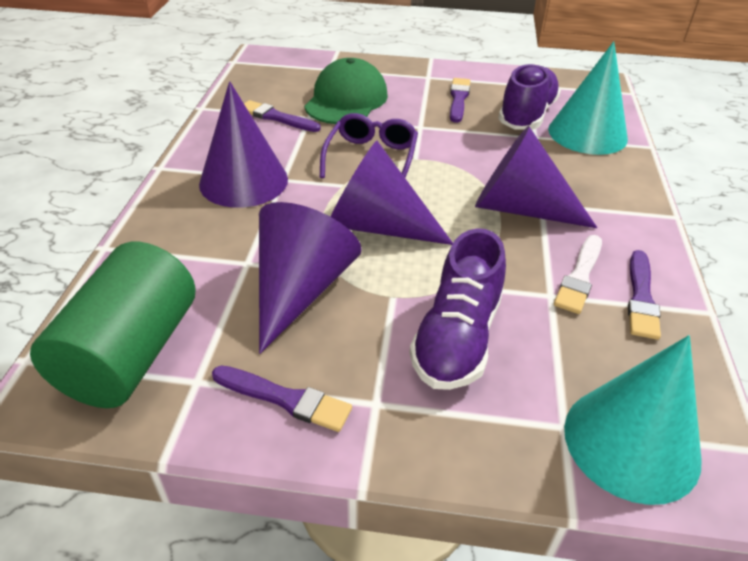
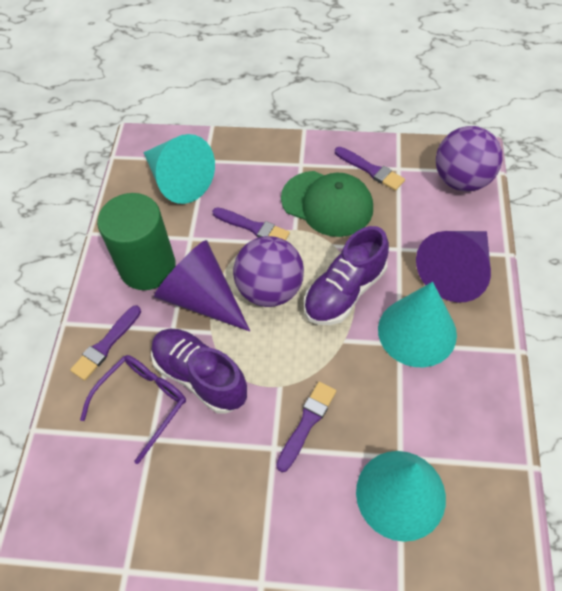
purple ball: none = 0 -> [233,236,304,307] [436,126,502,192] = 2
purple cone: [199,81,288,208] [259,202,362,354] [330,141,453,245] [475,126,597,228] = 4 -> [154,240,250,331] [416,231,491,303] = 2
turquoise cone: [548,41,628,155] [564,335,702,505] = 2 -> [143,134,215,204] [356,451,446,542] [378,282,457,367] = 3
white brush: [554,235,602,314] = 1 -> none = 0

